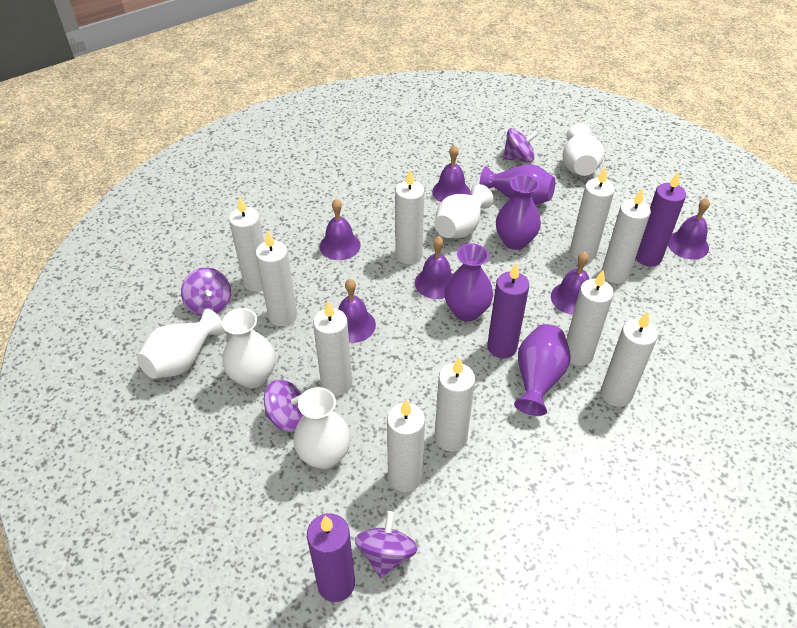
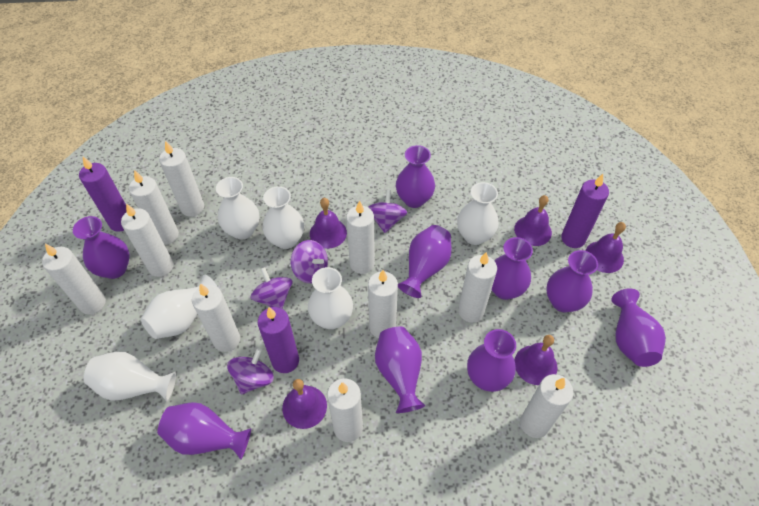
purple bell: [320,199,361,260] [338,279,376,343] [415,236,453,299] [432,145,470,202] [551,252,589,315] [668,198,710,260] = 6 -> [282,379,327,429] [310,198,347,249] [514,195,552,246] [514,335,558,385] [585,222,626,273] = 5
purple vase: [444,243,493,322] [480,164,555,205] [496,175,541,250] [514,324,571,416] = 4 -> [73,216,130,279] [157,402,251,460] [375,327,425,413] [396,145,435,208] [398,225,451,298] [467,329,516,392] [491,237,533,300] [546,250,598,312] [611,289,666,367] = 9
white vase: [137,309,224,379] [222,308,276,388] [293,387,351,469] [434,184,493,238] [562,123,604,176] = 5 -> [84,352,176,401] [141,275,218,339] [216,177,259,239] [263,186,304,249] [308,267,353,329] [457,182,499,245] = 6

